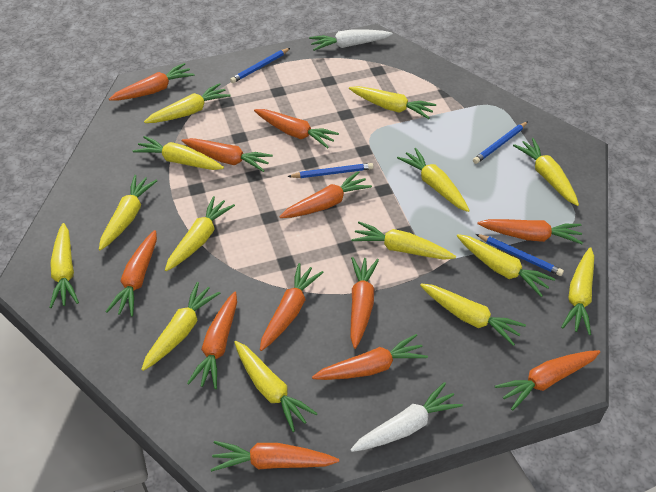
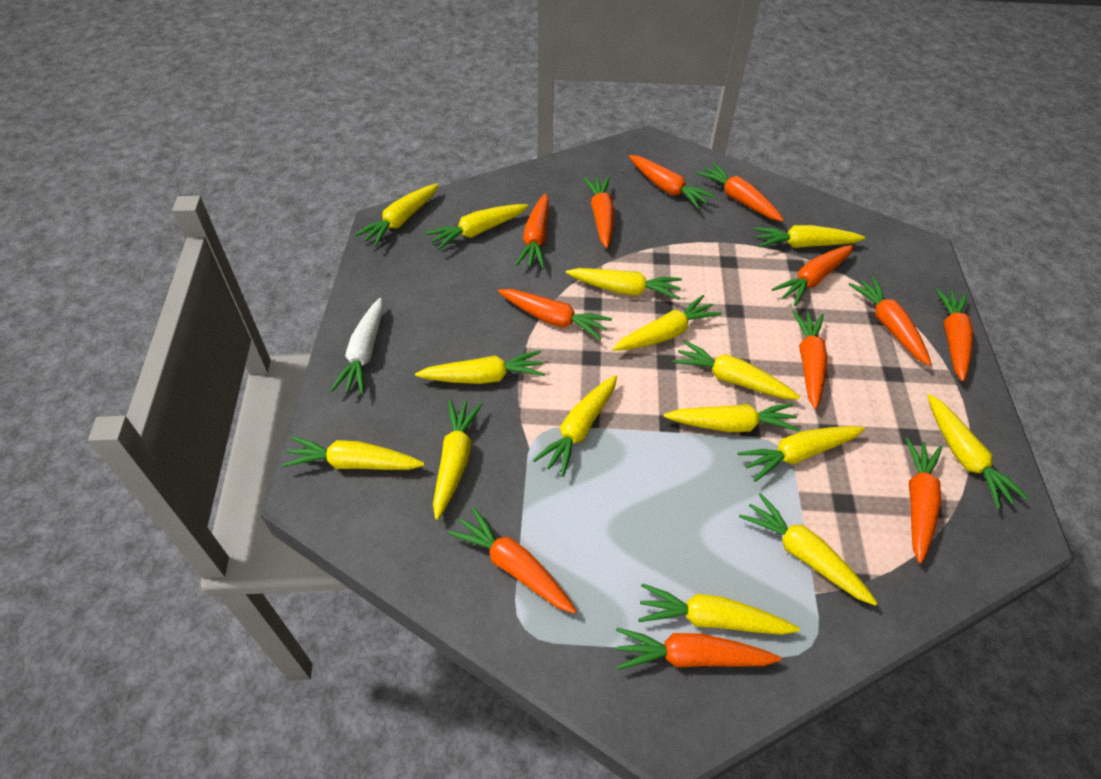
blue pencil: [230,48,290,83] [287,163,373,178] [473,122,528,164] [476,234,564,276] = 4 -> none = 0
white carrot: [309,29,393,51] [350,382,463,452] = 2 -> [330,298,383,395] = 1
yellow carrot: [49,223,79,308] [99,175,157,251] [133,136,224,170] [141,282,220,371] [144,83,231,123] [165,196,235,271] [234,341,318,432] [349,86,436,119] [351,221,456,260] [397,148,470,212] [420,283,526,346] [457,234,555,297] [513,138,579,206] [561,247,594,335] = 14 -> [282,436,425,470] [355,183,439,247] [415,350,545,384] [426,204,528,250] [433,399,482,520] [533,375,617,477] [566,268,682,300] [612,295,722,351] [638,583,800,635] [664,403,800,432] [673,340,800,399] [738,426,865,482] [739,493,878,606] [754,225,865,248] [927,394,1028,509] = 15

